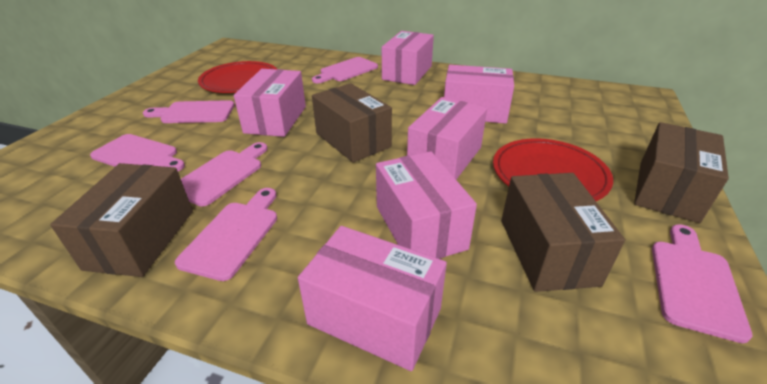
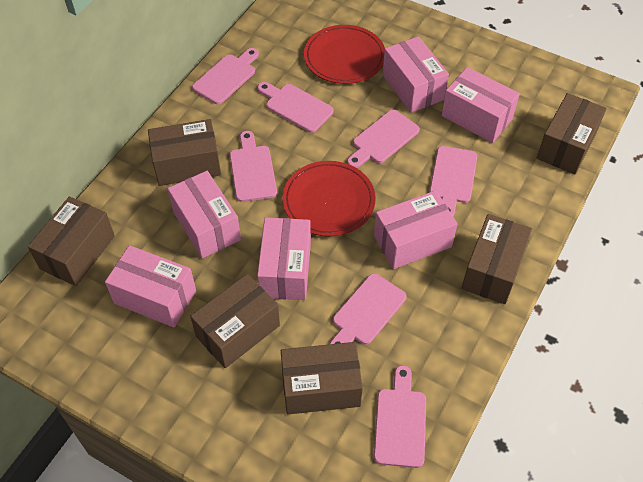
brown box: [50,163,193,277] [312,83,392,163] [501,173,625,292] [634,122,729,223] = 4 -> [28,196,115,286] [148,119,221,186] [190,274,280,368] [281,342,363,415] [461,214,532,304] [537,93,607,174] = 6
pink cutting board: [90,134,185,171] [143,100,234,123] [175,188,277,281] [181,142,268,206] [312,57,378,83] [652,224,752,343] = 6 -> [192,48,259,104] [230,131,277,202] [257,82,334,133] [330,273,406,345] [347,110,420,168] [374,365,426,468] [429,146,477,216] = 7

